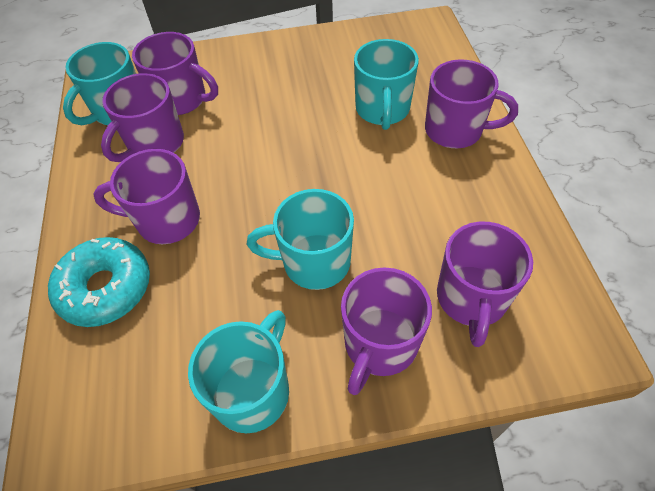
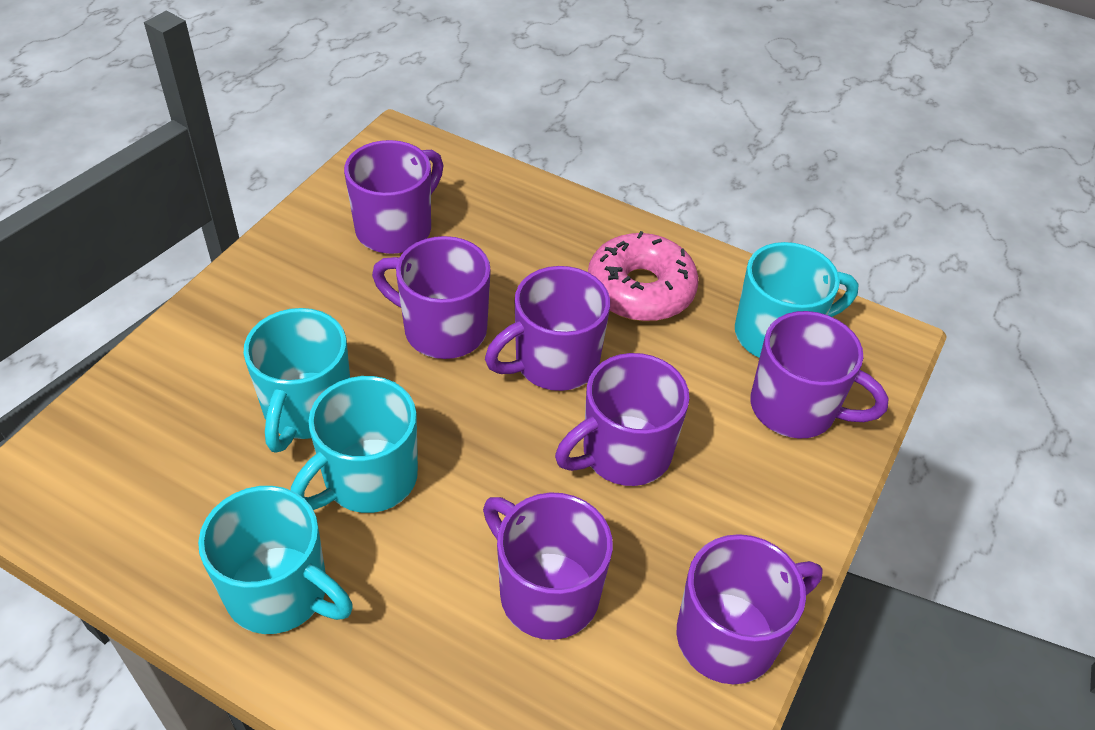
pink donut: none = 0 -> [588,231,699,322] = 1
purple mug: [93,149,200,244] [101,73,184,162] [132,32,218,115] [341,267,432,395] [425,59,518,148] [437,222,533,347] = 6 -> [344,140,444,254] [372,236,491,359] [483,493,613,640] [485,266,610,391] [555,353,689,486] [677,534,822,684] [751,311,889,439] = 7
turquoise donut: [48,237,150,327] = 1 -> none = 0

